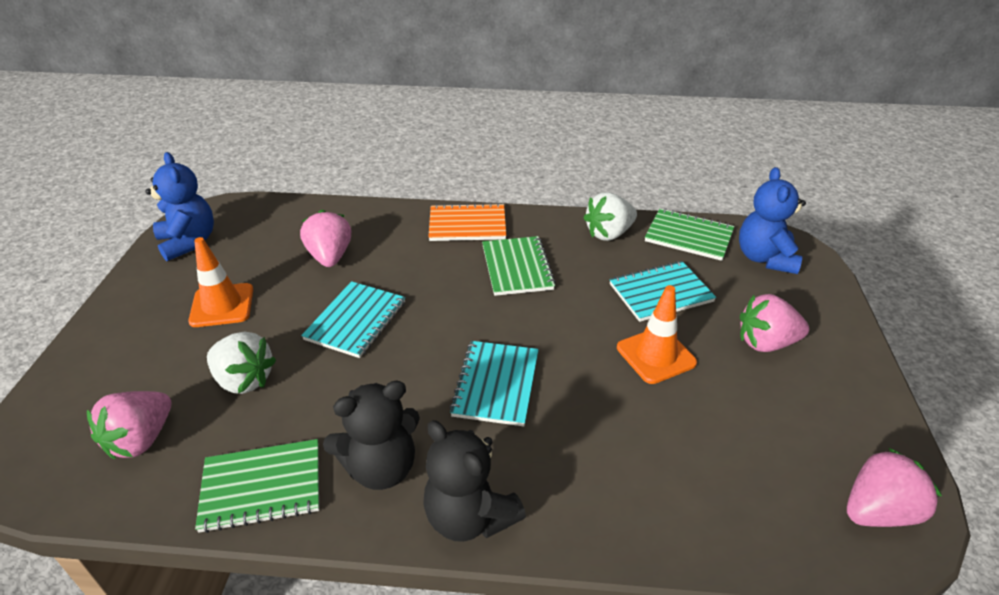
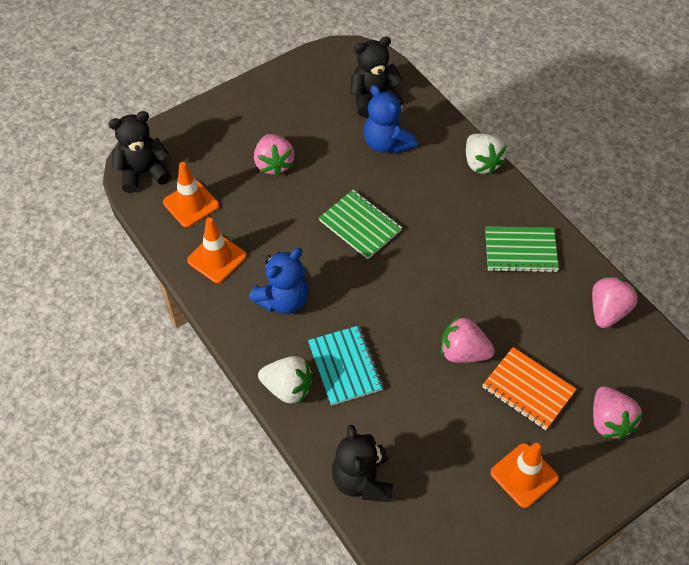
black teddy bear: [323,380,420,490] [423,420,526,542] = 2 -> [108,111,171,193] [332,425,393,502] [351,36,403,117] = 3
green notebook: [195,439,319,533] [482,236,556,296] [645,208,735,261] = 3 -> [319,190,402,259] [485,226,559,273] = 2
orange traffic cone: [188,237,253,327] [617,285,697,384] = 2 -> [163,162,219,227] [187,217,246,283] [491,443,559,508] = 3
turquoise notebook: [301,281,405,358] [449,341,539,426] [609,261,716,322] = 3 -> [308,325,383,406] = 1

